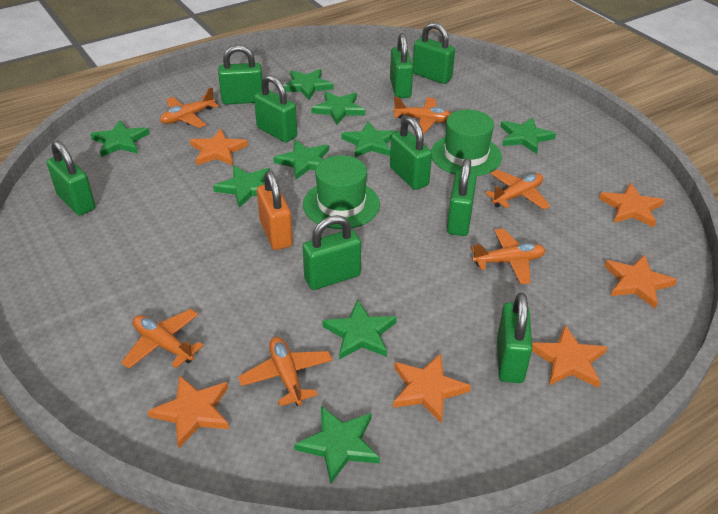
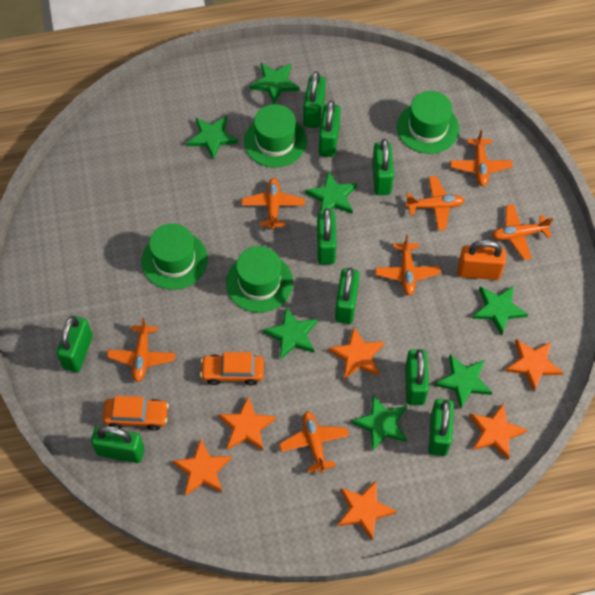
green hat: [303,155,380,229] [431,110,502,176] = 2 -> [141,224,208,290] [226,246,293,313] [244,104,307,168] [397,91,459,154] = 4
green star: [90,120,150,157] [213,166,270,208] [273,140,329,179] [283,69,334,100] [294,406,380,484] [311,91,365,125] [322,300,397,360] [341,121,398,157] [500,117,556,154] = 9 -> [187,116,238,160] [250,63,300,104] [263,307,318,360] [305,171,357,214] [351,395,407,451] [434,355,492,409] [472,286,528,336] = 7
orange car: none = 0 -> [103,396,169,431] [200,352,264,385] = 2
orange plane: [121,309,204,369] [160,88,219,128] [238,337,333,406] [393,97,452,133] [471,228,546,284] [485,170,551,210] = 6 -> [107,317,175,382] [242,178,305,230] [279,411,349,473] [375,234,441,296] [406,176,465,231] [450,129,513,186] [492,204,553,260] = 7

